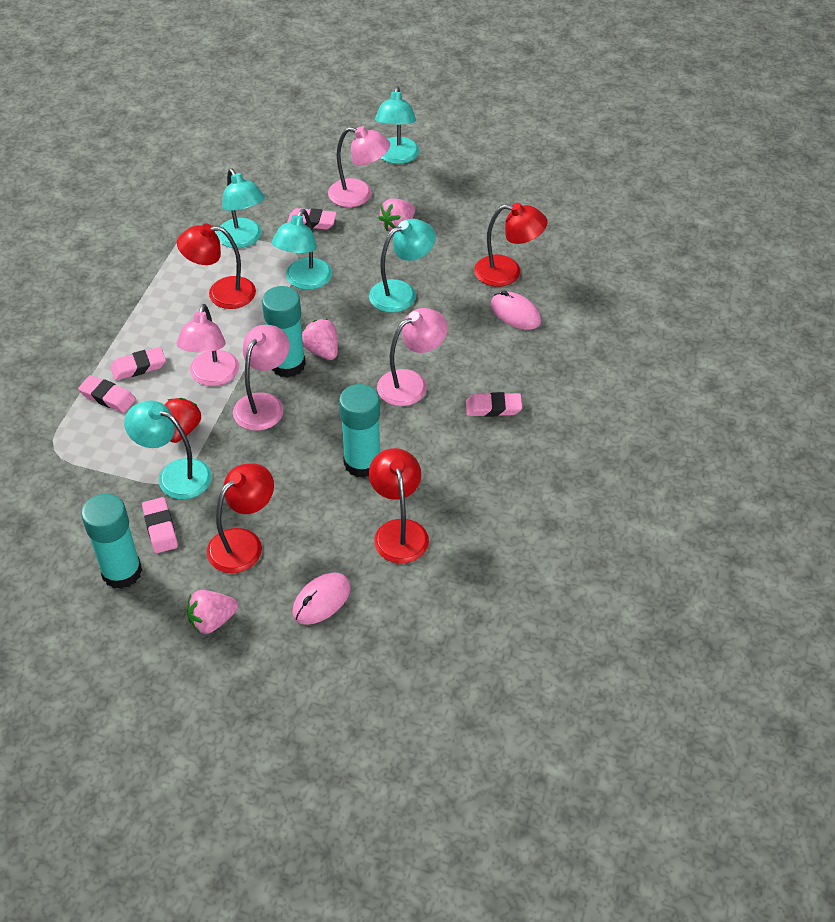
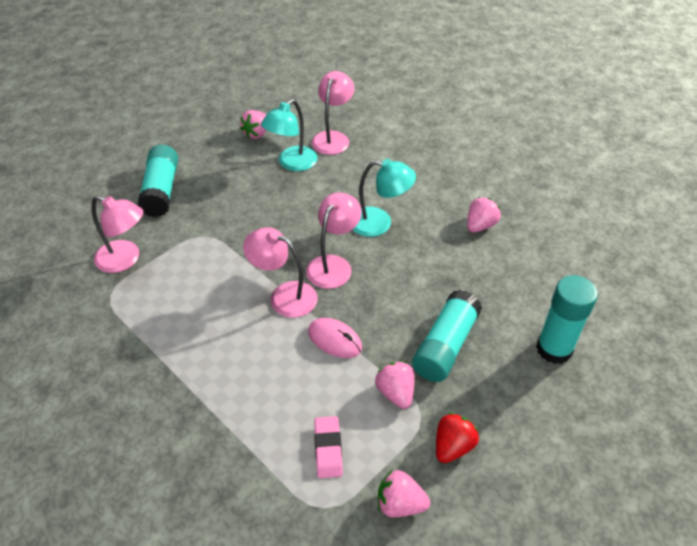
pink eraser: [78,375,136,413] [111,347,166,380] [142,497,178,553] [287,208,337,230] [466,392,522,417] = 5 -> [314,416,343,478] = 1
pink mouse: [292,572,351,625] [491,291,541,330] = 2 -> [308,318,362,358] = 1
pink strawberry: [187,590,238,634] [302,319,338,360] [379,199,415,231] = 3 -> [240,110,266,139] [375,361,414,409] [378,470,430,518] [467,197,501,233] = 4
red lamp: [177,223,256,309] [207,463,274,573] [369,448,429,563] [474,203,547,287] = 4 -> none = 0
turquoise lamp: [124,400,212,499] [217,169,265,248] [272,209,332,290] [369,219,436,313] [375,86,419,164] = 5 -> [261,99,317,171] [352,159,416,237] = 2

